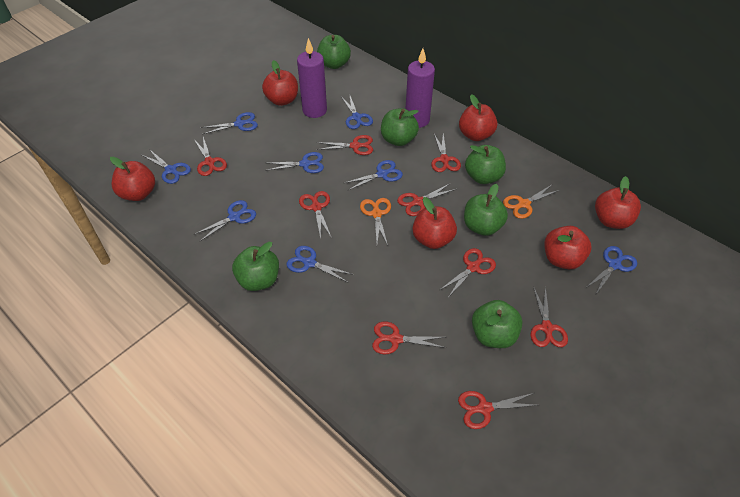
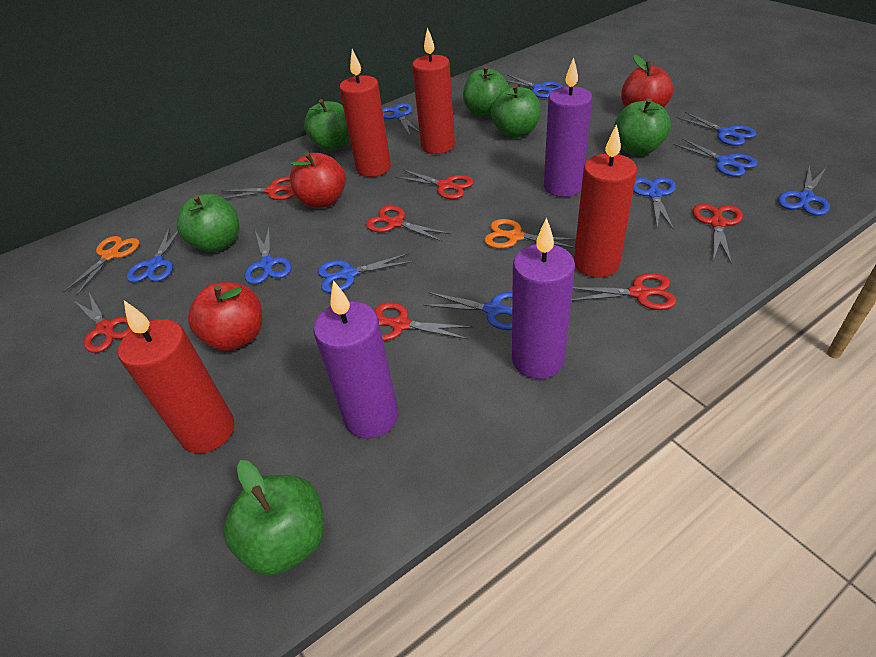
blue scissors: [142,149,191,184] [194,200,256,242] [201,112,258,135] [265,152,324,173] [286,246,354,282] [341,94,373,129] [345,160,403,190] [587,246,637,294] = 8 -> [126,227,178,282] [245,228,291,284] [318,253,413,293] [382,103,420,135] [423,292,513,330] [506,75,563,98] [633,177,676,230] [673,138,758,177] [677,112,757,146] [778,165,830,216] = 10
purple candle: [297,38,327,118] [406,49,435,128] = 2 -> [313,280,398,439] [512,218,575,379] [544,57,592,197] = 3
red apple: [110,156,155,201] [262,60,298,106] [412,197,457,249] [459,94,497,141] [545,226,591,269] [595,176,641,229] = 6 -> [188,282,262,351] [290,152,346,208] [621,55,673,108] = 3
red candle: none = 0 -> [118,301,234,453] [339,49,391,177] [412,27,455,154] [574,124,637,278] = 4
red scissors: [195,137,227,176] [299,191,332,239] [316,135,373,155] [372,322,446,355] [397,183,456,216] [431,133,461,172] [440,248,496,298] [458,391,537,429] [531,286,568,347] = 9 -> [74,292,131,353] [221,176,295,200] [366,206,451,242] [374,302,473,341] [395,169,474,199] [571,273,677,310] [693,203,743,264] = 7

